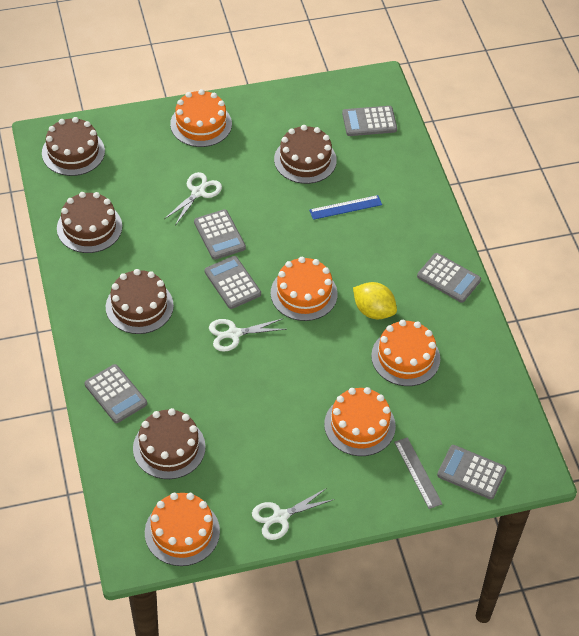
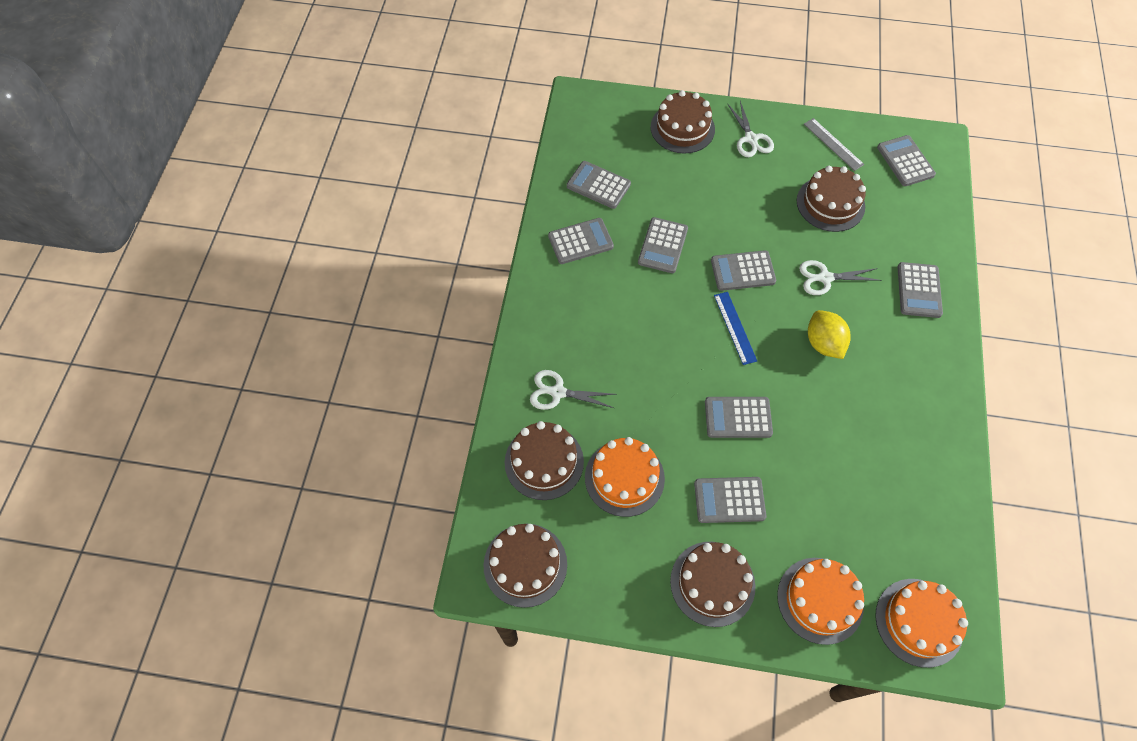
grey calculator: [84,364,147,423] [194,209,246,260] [205,256,261,309] [342,106,397,136] [417,253,481,303] [437,445,507,499] = 6 -> [548,218,614,264] [567,161,631,209] [638,217,688,273] [694,477,766,523] [705,397,773,438] [711,250,776,291] [877,135,936,186] [898,262,943,318] = 8
orange cake: [145,493,220,566] [170,89,232,147] [271,257,338,321] [324,387,396,456] [371,320,440,386] = 5 -> [585,437,665,517] [777,558,864,645] [875,579,968,668] = 3

